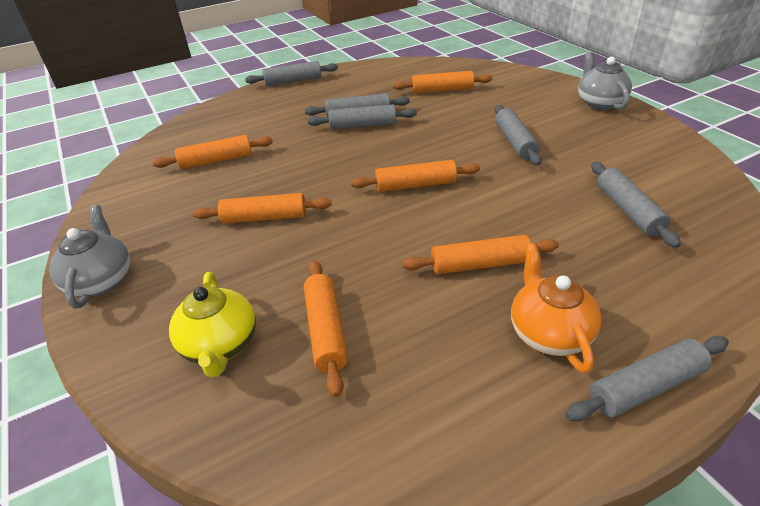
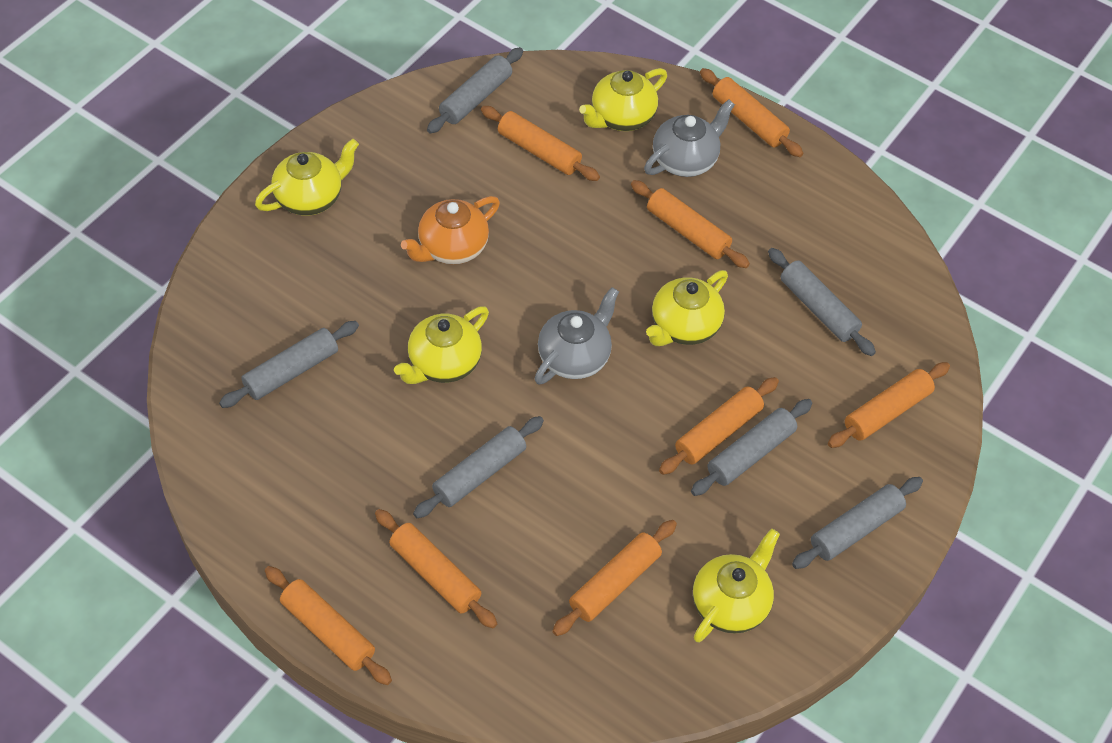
orange rolling pin: [152,135,273,169] [193,193,332,224] [304,260,348,397] [351,160,480,192] [393,71,492,94] [402,235,559,274] = 6 -> [265,566,392,685] [375,509,497,628] [481,106,600,181] [552,520,677,636] [631,180,750,268] [659,377,779,475] [700,68,803,157] [828,362,950,448] = 8
yellow teapot: [169,272,256,378] = 1 -> [255,139,359,216] [394,306,489,384] [579,68,667,131] [646,270,728,346] [693,528,780,643] = 5

